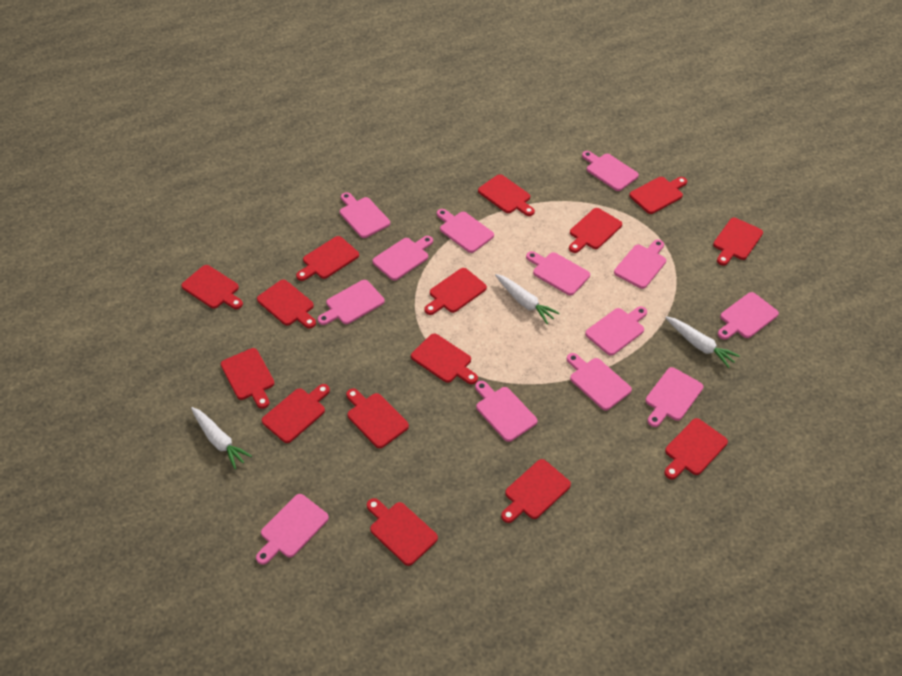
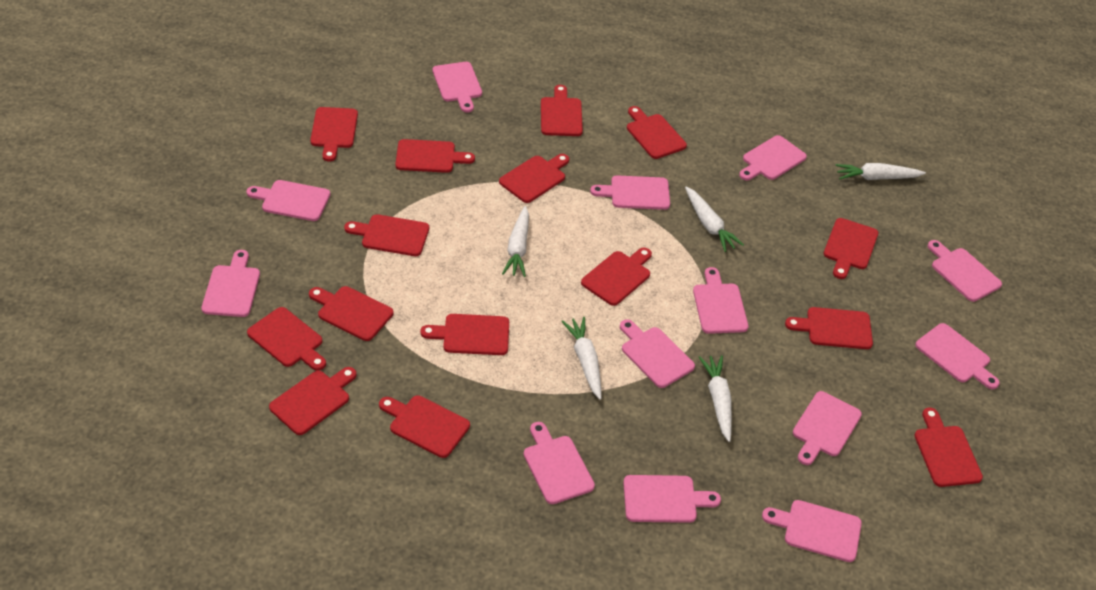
white carrot: [191,407,252,469] [495,274,560,324] [665,316,740,368] = 3 -> [502,206,529,277] [561,317,602,400] [685,187,744,252] [698,355,732,442] [835,163,926,180] = 5

